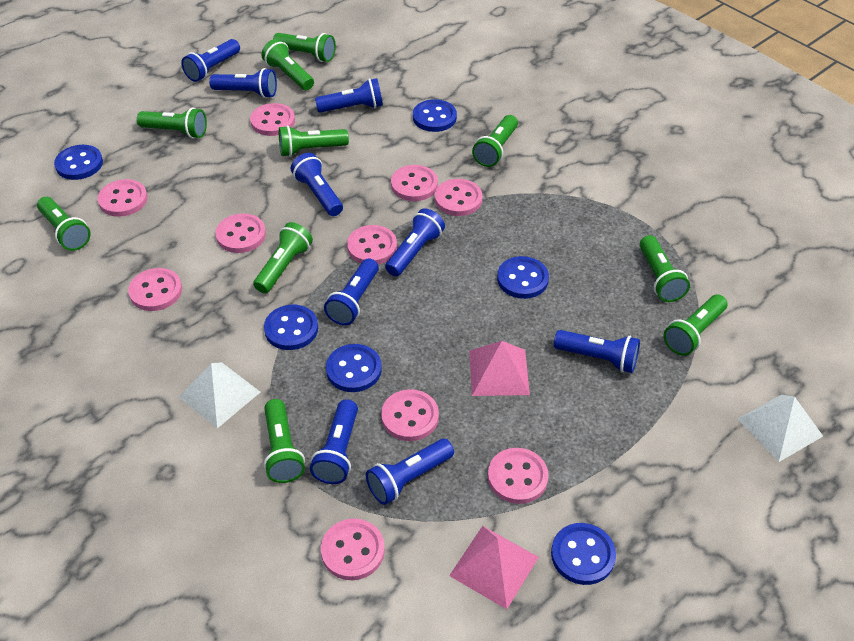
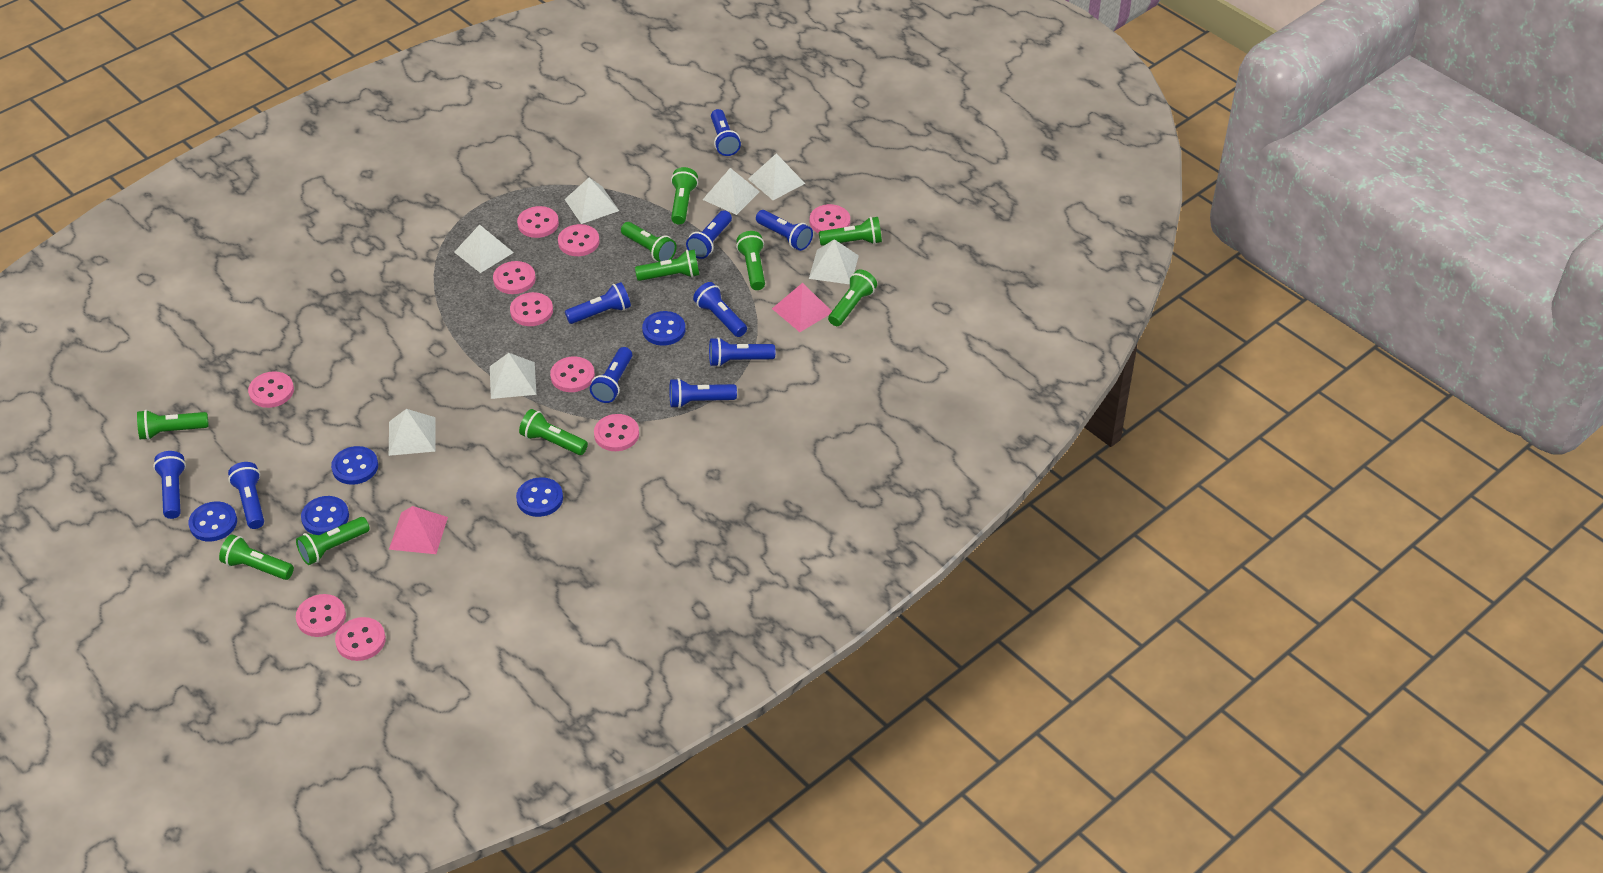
blue button: [54,145,103,180] [264,305,318,350] [326,344,382,392] [413,99,457,132] [497,256,549,299] [551,523,616,585] = 6 -> [188,501,237,541] [301,496,349,535] [331,446,378,485] [516,477,563,517] [642,311,685,346] = 5
blue flashlight: [181,39,240,82] [209,68,277,98] [291,153,343,216] [310,399,358,484] [315,78,383,113] [324,258,379,325] [366,439,454,505] [385,208,445,276] [554,330,640,373] = 9 -> [153,451,186,519] [228,462,264,529] [565,282,631,324] [590,347,632,403] [669,378,737,408] [686,210,732,259] [693,282,747,337] [709,337,775,367] [711,109,741,156] [756,210,813,251] = 10
white pyramid: [179,362,260,428] [738,394,823,462] = 2 -> [389,409,436,456] [454,224,514,273] [490,353,536,399] [565,178,619,224] [703,168,760,215] [748,154,805,200] [809,239,859,284] = 7

